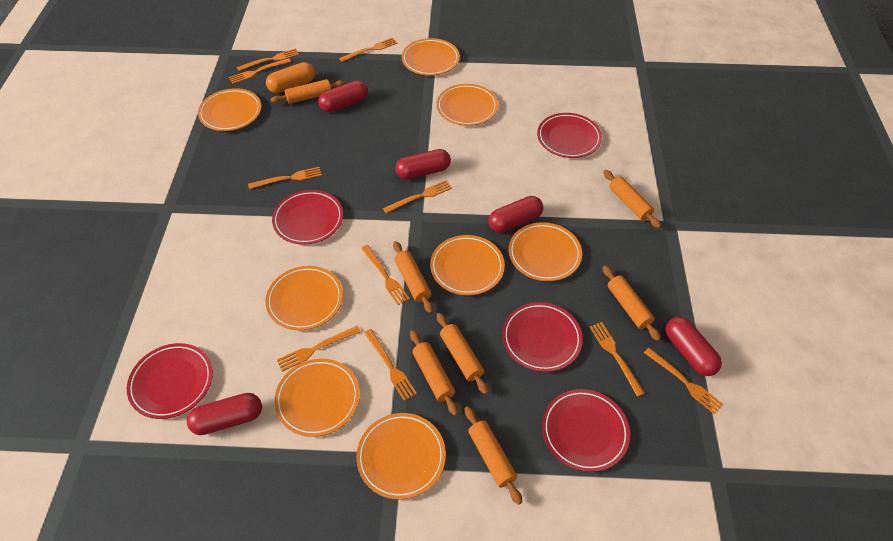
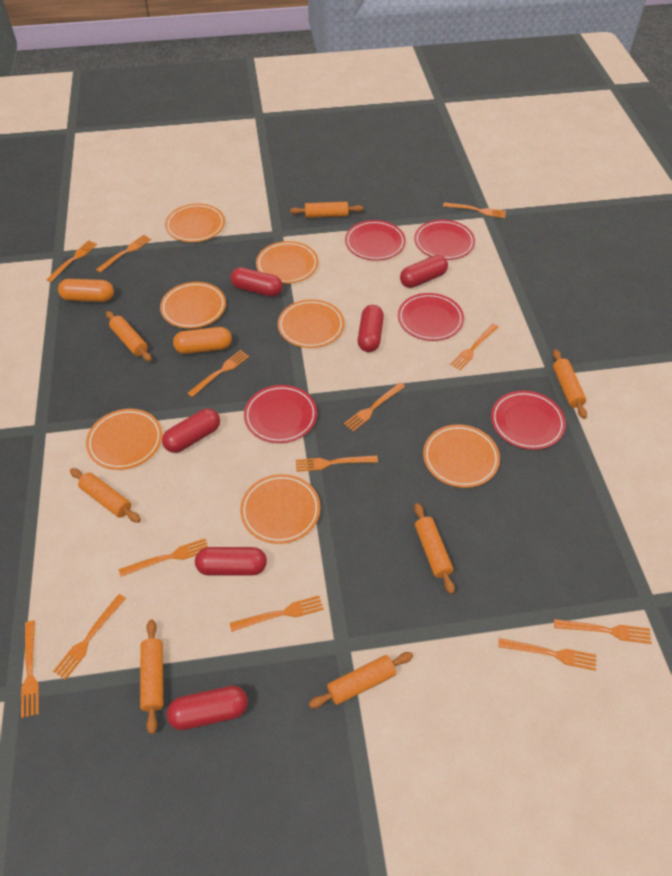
orange capsule: [266,62,315,93] = 1 -> [58,279,114,302] [173,327,232,354] = 2
orange fork: [229,58,291,84] [237,48,299,71] [248,167,322,189] [277,326,361,372] [339,38,397,62] [361,245,410,305] [364,329,417,401] [383,180,452,213] [590,322,645,397] [644,348,724,414] = 10 -> [21,621,39,718] [46,240,97,282] [53,594,126,680] [96,235,151,272] [119,538,208,577] [188,350,249,397] [229,596,324,632] [296,455,378,472] [344,383,405,431] [443,202,506,218] [450,324,498,370] [498,638,596,671] [554,619,651,644] = 13
orange plate: [198,88,261,131] [265,266,343,331] [274,359,360,437] [356,413,446,500] [402,38,460,76] [430,235,505,295] [436,84,498,126] [509,222,582,281] = 8 -> [86,409,162,470] [160,282,226,329] [165,203,225,242] [240,474,320,544] [256,241,318,284] [278,299,344,348] [423,424,500,488] = 7
red capsule: [187,393,262,435] [319,80,368,112] [395,149,451,180] [488,196,543,233] [665,317,722,376] = 5 -> [162,408,220,453] [167,686,248,730] [195,547,267,575] [230,267,283,297] [358,305,384,352] [400,255,448,288] = 6

